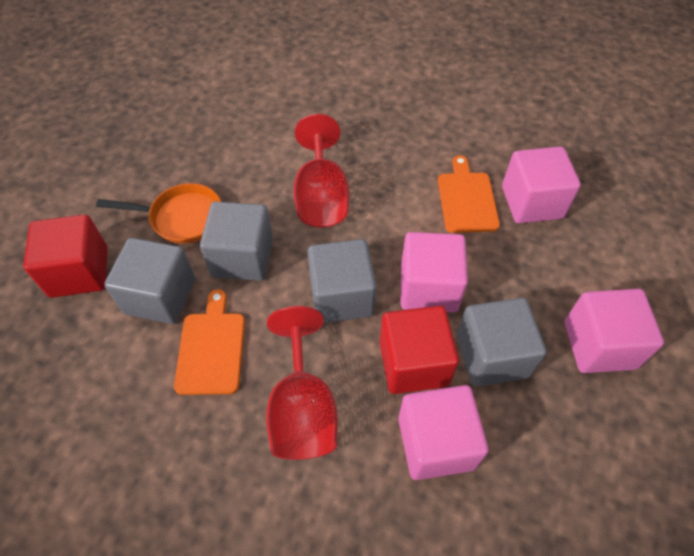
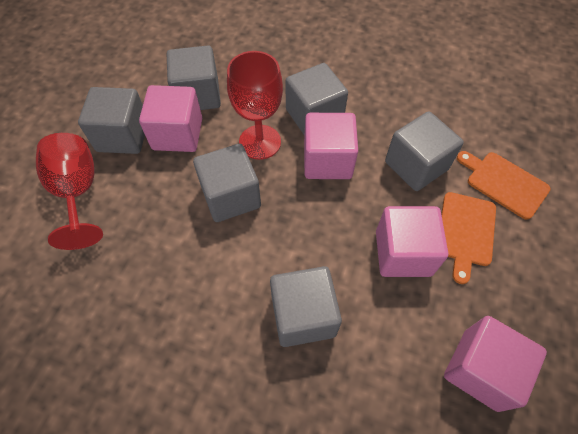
grey cube: [104,238,195,324] [200,201,273,281] [307,239,377,323] [457,298,547,387] = 4 -> [78,87,145,154] [167,45,221,110] [193,144,261,222] [270,266,342,347] [285,63,348,136] [385,111,464,191] = 6
orange pan: [96,183,221,244] = 1 -> none = 0
red cube: [23,214,108,298] [379,306,459,394] = 2 -> none = 0

